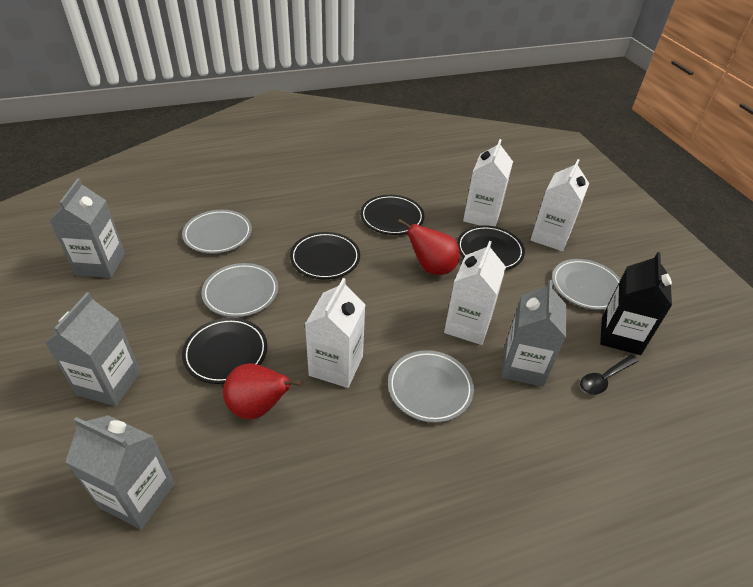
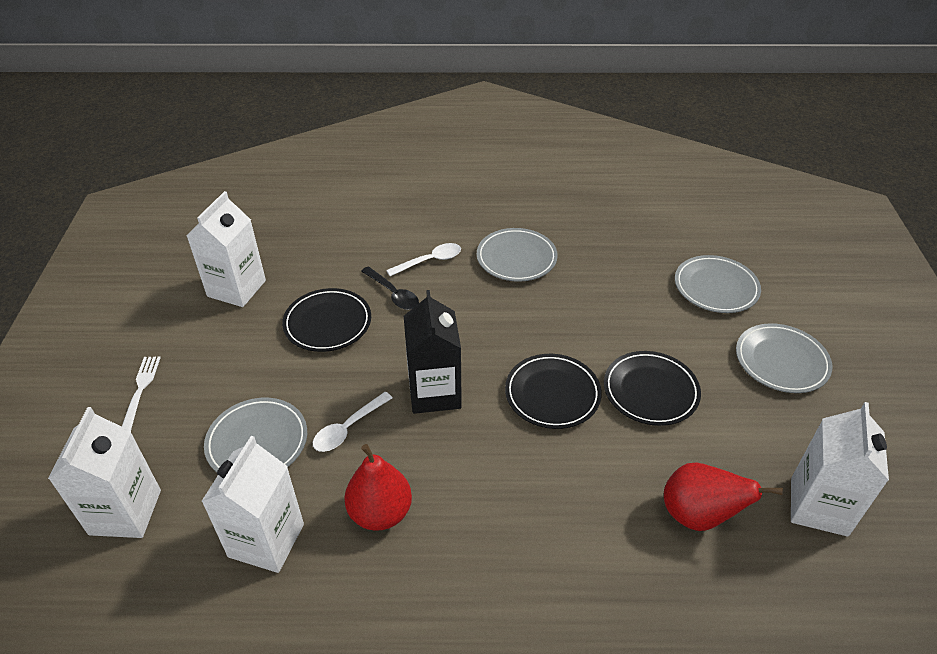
black plate: [182,318,267,384] [290,232,360,279] [360,195,424,235] [457,225,525,270] = 4 -> [282,288,371,352] [505,354,602,429] [604,351,701,426] = 3
grey carton: [45,292,141,406] [50,178,125,278] [66,415,175,529] [501,280,566,387] = 4 -> none = 0
white fork: none = 0 -> [122,357,161,431] = 1
white spoon: none = 0 -> [313,392,392,452] [386,243,461,276] = 2

